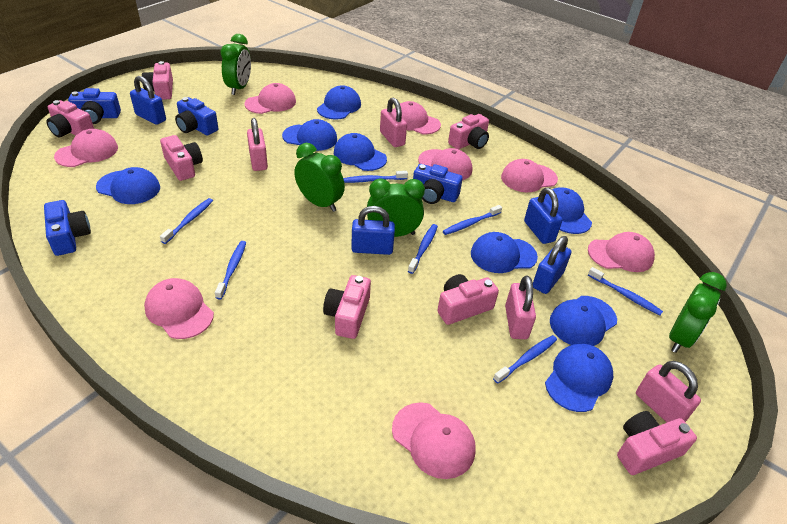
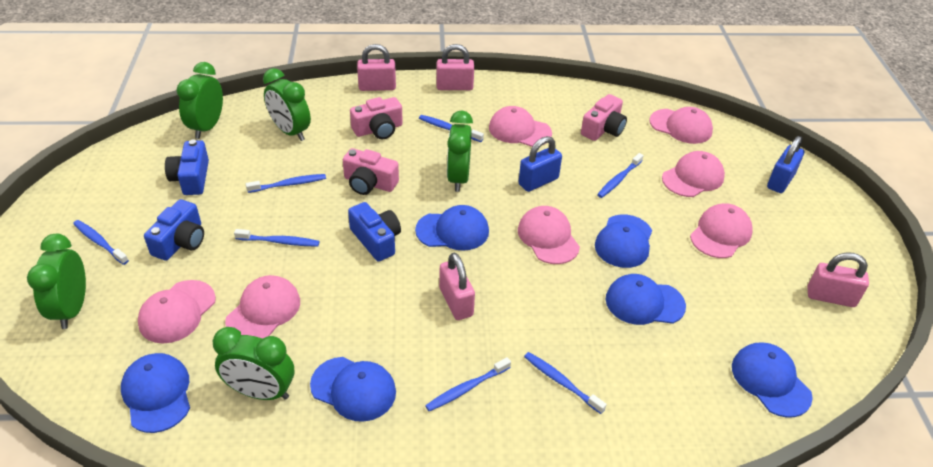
blue camera: [44,200,91,256] [68,88,121,124] [175,97,218,135] [413,164,463,204] = 4 -> [144,199,204,261] [165,140,209,195] [348,202,401,262] = 3
blue cap: [96,167,160,204] [282,119,337,151] [317,85,361,120] [334,133,387,171] [471,232,538,273] [545,187,592,234] [545,344,613,412] [550,296,617,346] = 8 -> [121,353,190,433] [310,357,396,422] [415,205,489,251] [595,214,652,268] [606,274,686,325] [732,343,813,418] = 6
blue padlock: [130,76,166,125] [351,206,395,255] [524,188,562,244] [533,236,572,294] = 4 -> [519,136,562,192] [767,136,804,193] = 2
green clock: [220,34,251,95] [294,143,345,212] [367,179,425,237] [669,272,727,353] = 4 -> [27,234,86,329] [176,62,223,139] [213,327,294,400] [263,68,311,141] [447,111,473,192] = 5
pink camera: [46,100,94,137] [142,61,173,100] [160,135,203,181] [323,275,371,339] [437,274,499,325] [448,114,489,149] [617,411,697,475] = 7 -> [343,148,399,195] [350,97,403,139] [581,94,627,141] = 3
pink cap: [54,129,118,167] [144,278,214,339] [245,83,296,114] [392,402,475,479] [394,101,441,134] [418,148,472,180] [501,159,558,192] [588,232,655,272] = 8 -> [138,280,216,343] [225,275,300,339] [489,106,552,147] [518,206,580,264] [649,107,713,144] [662,151,725,197] [690,203,753,258] = 7

